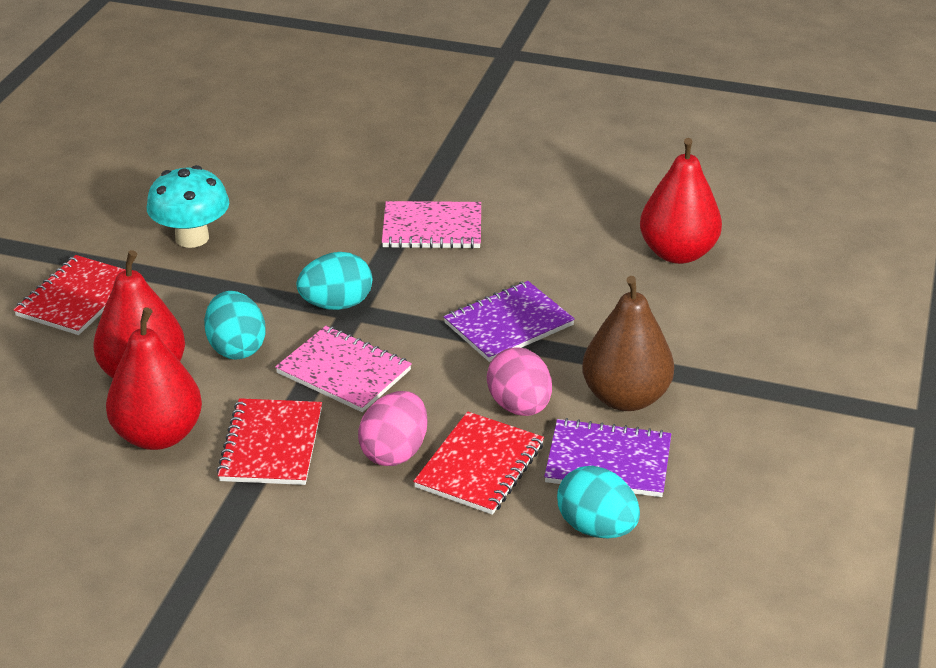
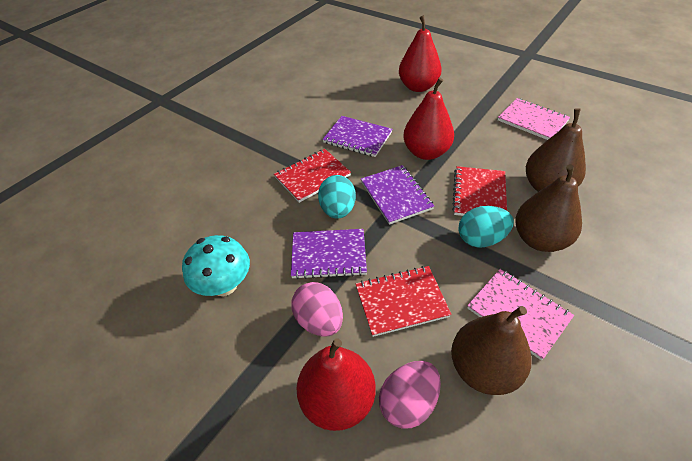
brown pear: [582,276,674,411] = 1 -> [451,306,532,395] [515,164,582,252] [526,108,586,192] = 3
purple notebook: [443,281,575,362] [544,418,671,497] = 2 -> [291,229,367,279] [323,116,392,157] [361,165,434,225] = 3
turquoise egg: [204,291,266,360] [297,252,372,310] [557,466,640,539] = 3 -> [318,175,356,218] [458,206,514,247] = 2

